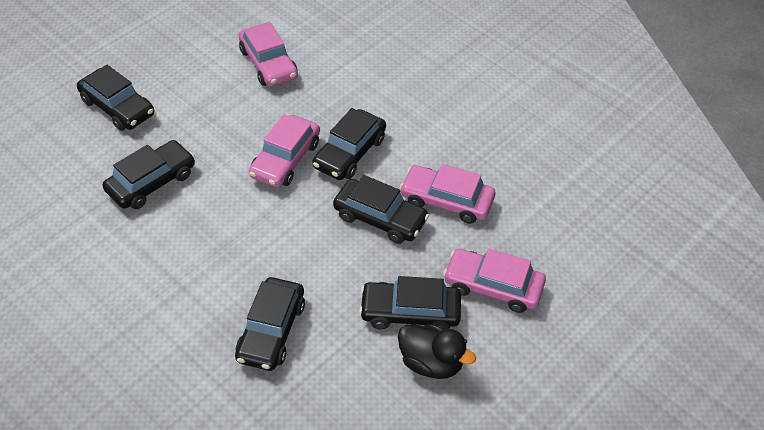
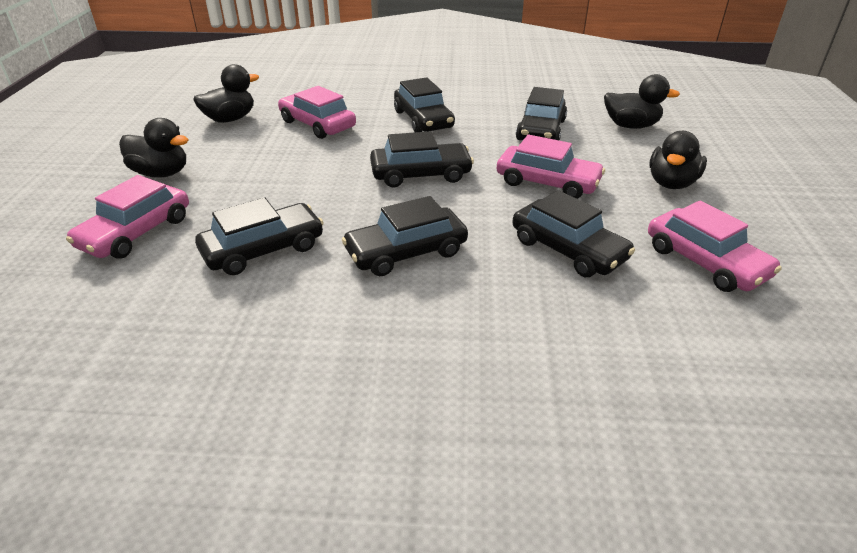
black duck: [398,324,476,379] = 1 -> [119,118,188,178] [193,64,259,123] [604,74,680,129] [649,131,707,189] = 4

